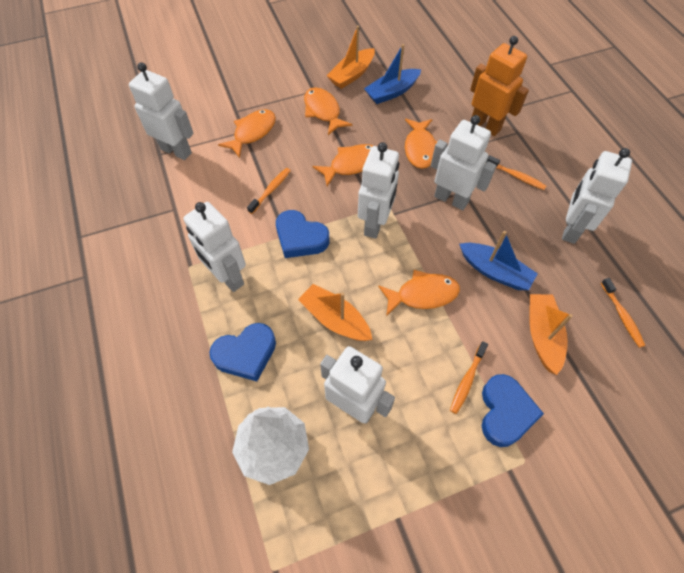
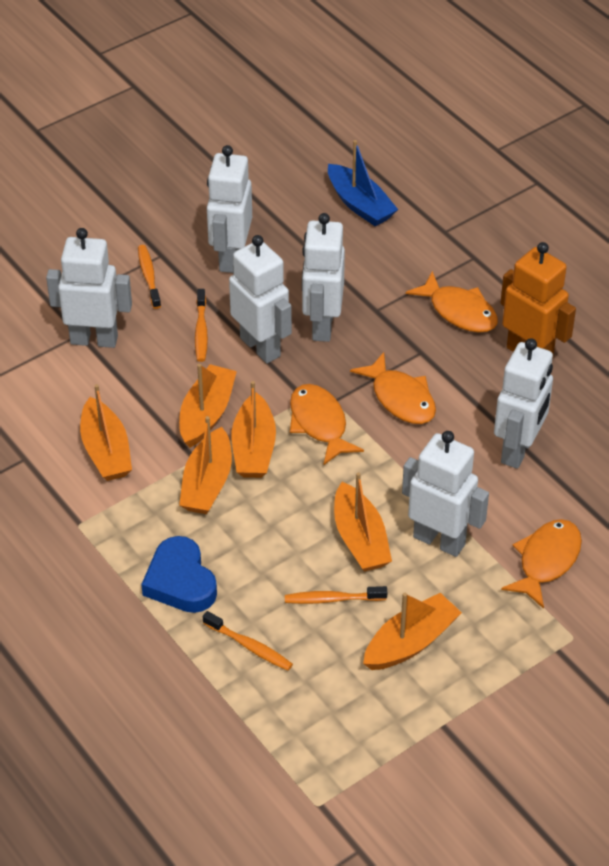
blue boat: [364,44,421,104] [459,231,538,290] = 2 -> [328,140,398,226] = 1
blue heart: [209,323,276,381] [276,210,329,258] [482,374,544,447] = 3 -> [141,536,217,613] = 1
orange boat: [298,284,373,341] [327,25,375,89] [529,294,573,375] = 3 -> [80,384,132,481] [179,364,237,448] [179,416,232,514] [232,381,276,478] [334,472,392,572] [363,593,462,670] = 6
orange fish: [218,109,276,158] [304,87,352,135] [313,144,374,186] [378,270,460,316] [405,119,438,169] = 5 -> [290,384,364,465] [350,352,436,424] [406,271,498,333] [501,519,582,609] = 4
white tree: [232,407,309,485] = 1 -> none = 0

